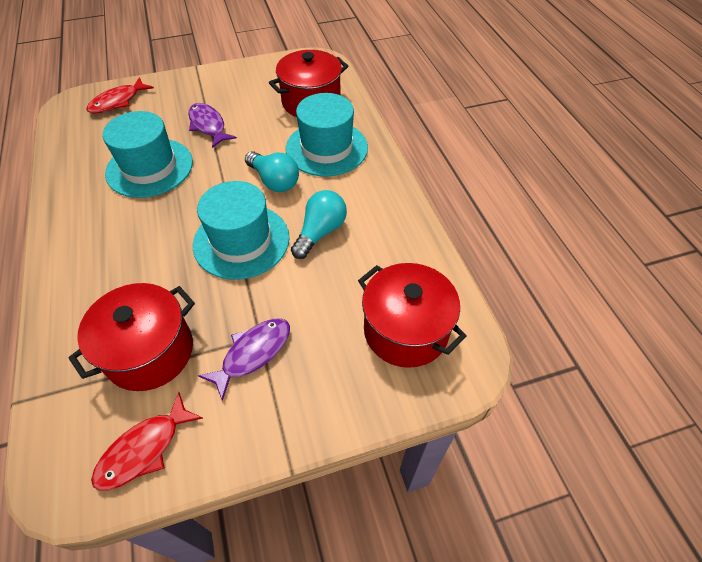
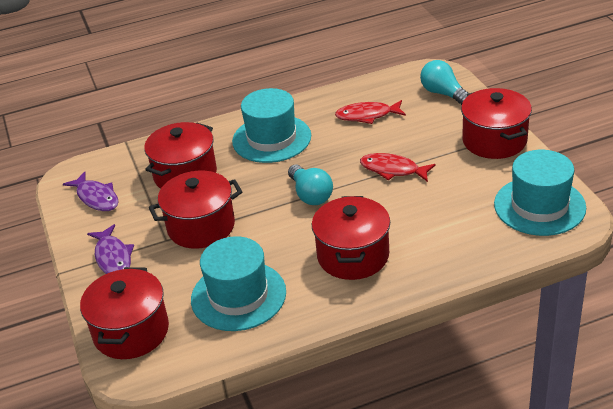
red pot: [68,283,195,391] [269,50,348,117] [358,263,467,368] = 3 -> [80,267,169,359] [144,122,217,189] [149,171,242,249] [312,196,390,280] [461,88,532,159] = 5

